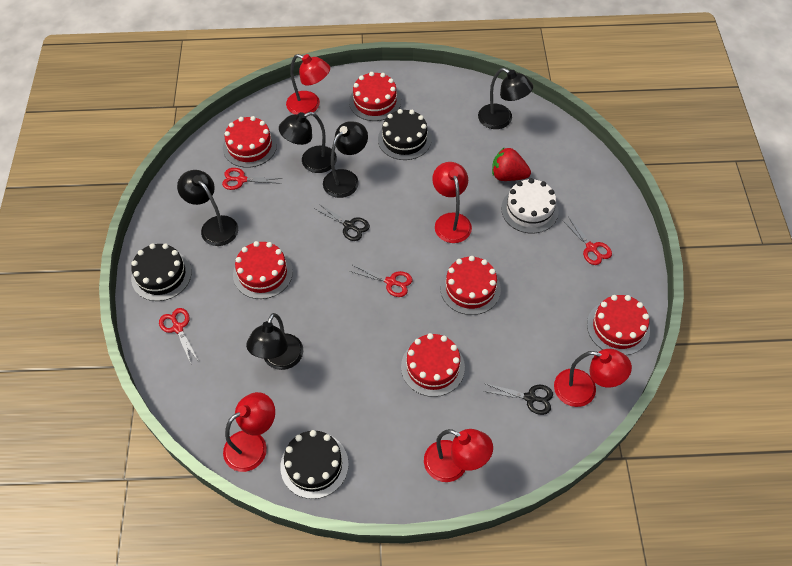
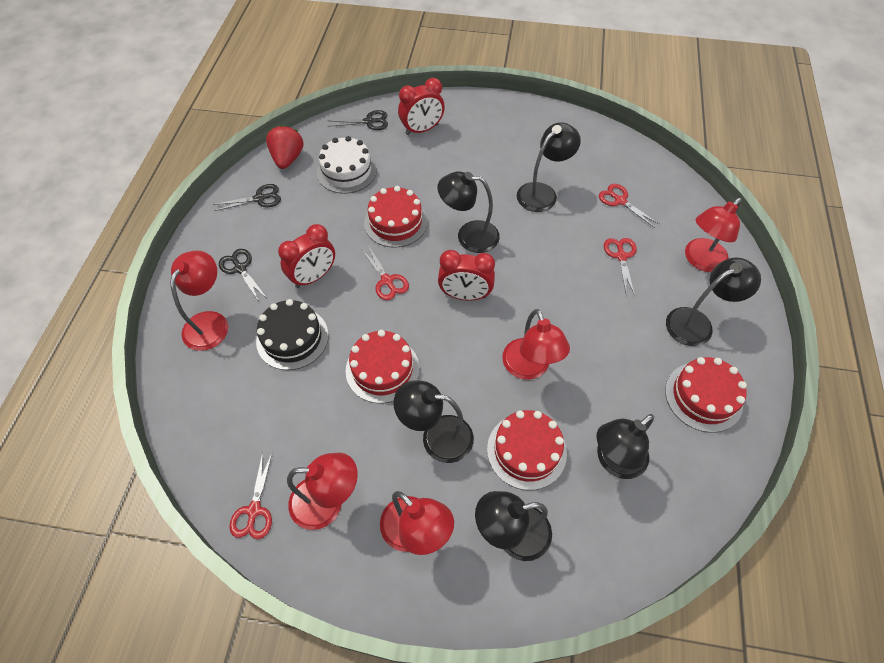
black cake: [131,244,192,301] [280,430,349,499] [378,109,432,160] = 3 -> [256,299,329,370] = 1
black lamp: [177,170,238,246] [246,313,303,370] [279,112,337,173] [323,122,368,198] [478,68,533,129] = 5 -> [393,381,474,463] [437,171,500,253] [475,491,552,561] [517,122,581,212] [596,414,654,479] [666,258,761,346] = 6
black scissors: [315,203,370,241] [483,383,553,415] = 2 -> [213,184,281,211] [219,249,267,301] [328,110,388,130] = 3
red cake: [223,116,277,168] [233,241,293,299] [349,72,401,121] [401,333,465,397] [440,256,501,315] [587,295,650,355] = 6 -> [346,330,420,403] [364,186,428,248] [487,410,567,490] [665,357,747,433] = 4
red clock: none = 0 -> [278,224,335,288] [398,78,445,135] [438,250,495,301] = 3

